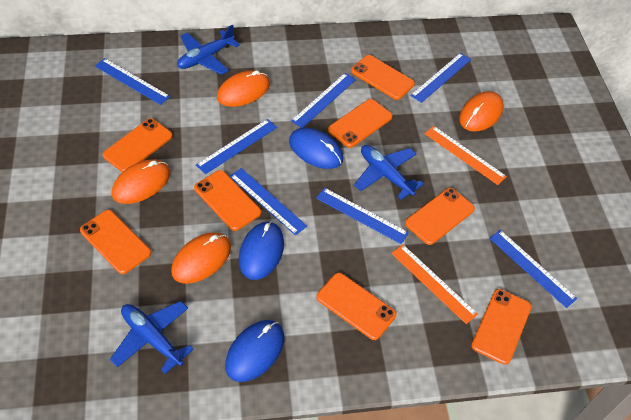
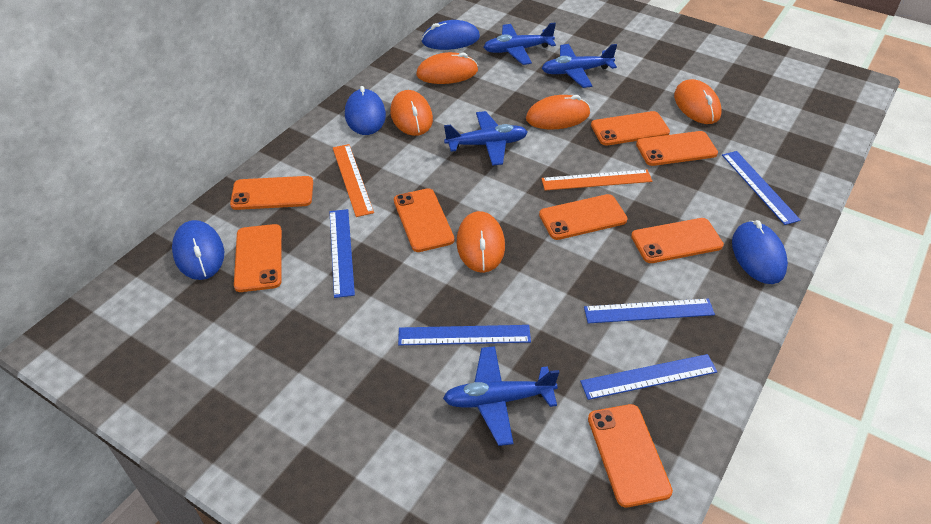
blue mouse: [225,320,284,382] [239,221,284,280] [289,128,343,169] = 3 -> [172,220,224,280] [345,86,386,135] [421,20,480,50] [732,220,788,284] = 4
blue plane: [110,301,194,374] [177,25,240,75] [354,145,423,200] = 3 -> [443,346,559,446] [444,111,527,166] [484,22,556,65] [542,44,617,88] = 4
blue ruler: [95,58,170,105] [196,119,277,174] [230,168,307,235] [291,73,356,128] [316,188,409,244] [410,53,471,103] [489,230,577,308] = 7 -> [330,209,355,298] [398,325,531,345] [580,354,717,400] [584,299,715,323] [722,151,801,225] = 5
orange mouse: [112,159,170,204] [171,232,231,284] [217,70,270,107] [459,91,504,132] = 4 -> [390,90,433,136] [416,52,478,84] [457,211,505,273] [526,95,590,129] [674,79,722,124] = 5

